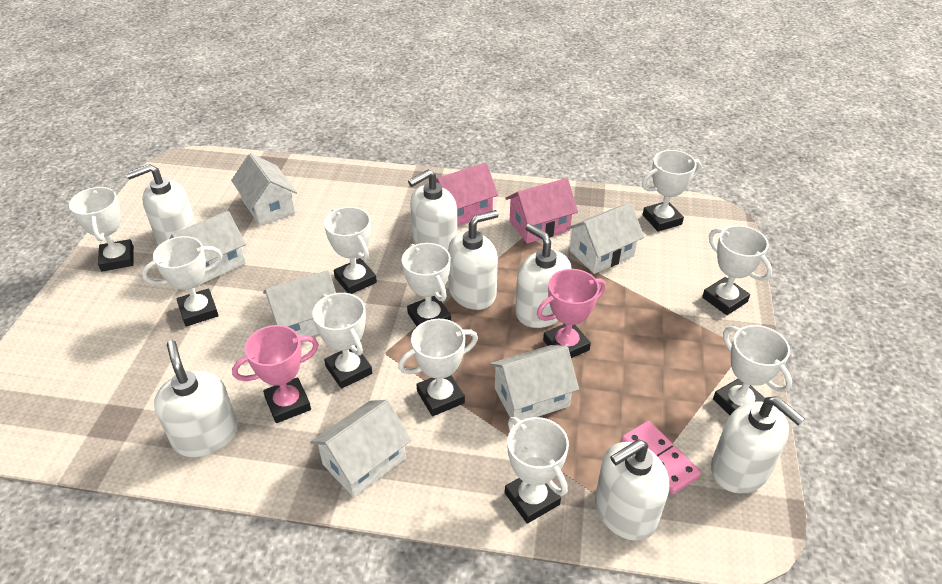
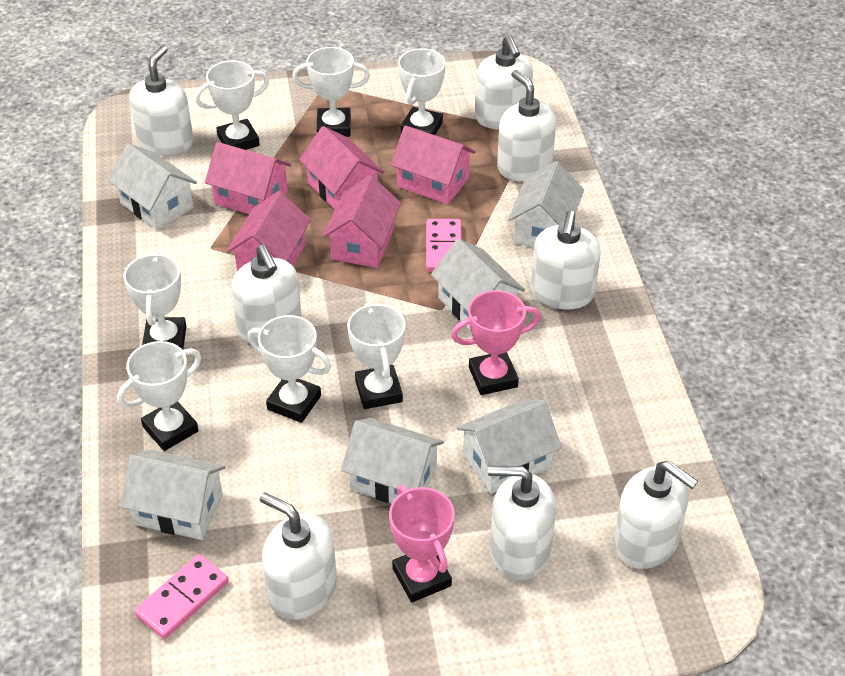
pink domino: [622,421,701,494] = 1 -> [134,554,229,639] [426,219,462,272] = 2
pink house: [436,162,498,226] [505,178,578,244] = 2 -> [205,142,291,214] [227,191,311,271] [299,126,384,210] [322,175,401,268] [391,126,476,204] = 5
white soap dispenser: [126,164,196,245] [154,340,238,457] [408,170,458,251] [448,210,498,310] [515,224,572,328] [595,439,669,541] [711,396,805,493] = 7 -> [129,45,194,156] [231,244,302,344] [260,492,337,620] [475,35,533,129] [488,466,556,580] [497,70,557,181] [531,210,601,310] [613,461,698,569] = 8
white trophy: [69,187,134,272] [142,236,223,327] [312,293,372,389] [324,207,377,294] [398,319,478,416] [402,243,451,326] [505,417,569,524] [642,150,701,231] [702,225,772,315] [713,325,792,415] = 10 -> [117,341,201,451] [124,252,186,350] [195,61,269,150] [247,315,331,423] [292,47,370,137] [347,302,406,409] [398,48,446,135] = 7

